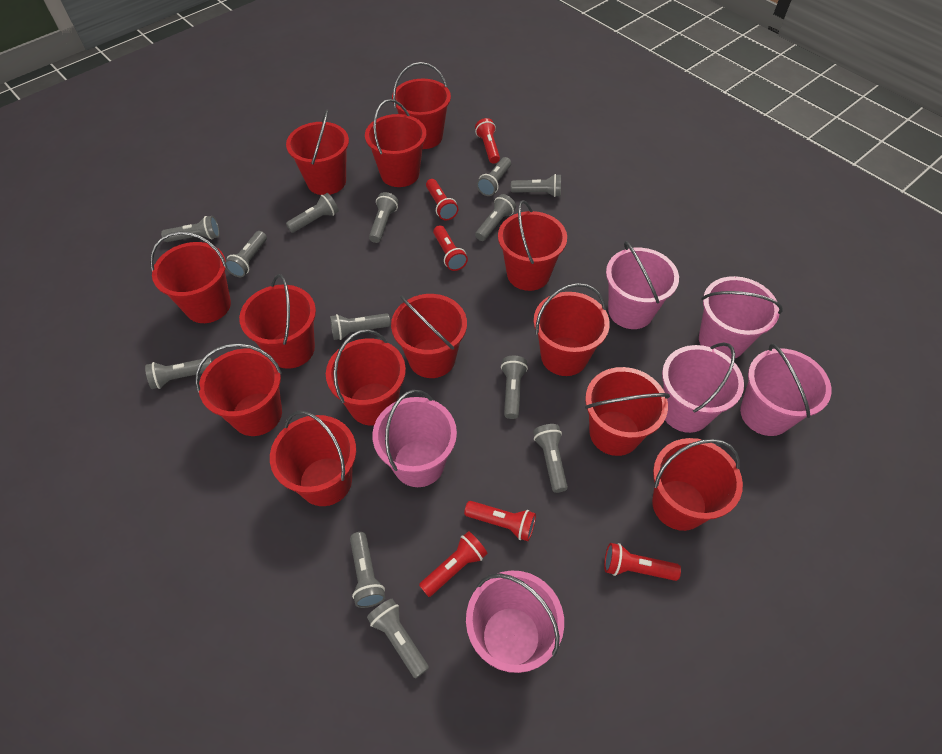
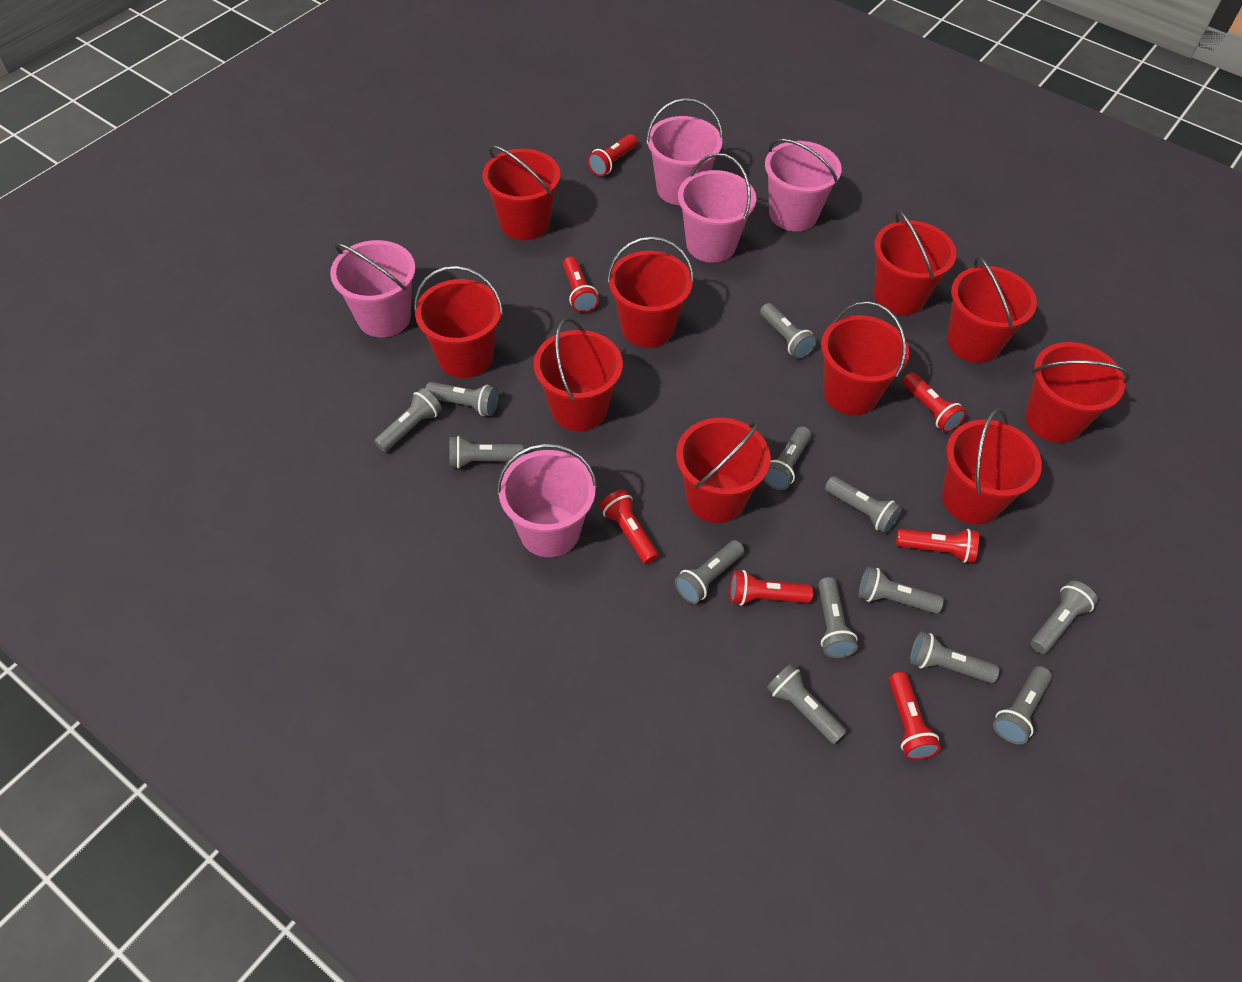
pink bucket: [372,390,457,487] [466,570,564,673] [606,241,679,329] [662,342,744,433] [699,276,783,358] [740,343,832,436] = 6 -> [330,240,415,337] [497,443,597,557] [646,98,723,205] [678,153,756,263] [765,139,842,231] = 5
red bucket: [150,231,231,323] [195,343,282,436] [239,274,316,369] [270,411,356,506] [286,109,349,195] [326,329,406,426] [365,99,427,187] [391,294,467,378] [392,62,451,149] [498,200,567,291] [534,283,610,376] [585,367,670,456] [652,438,743,531] = 13 -> [414,266,503,378] [483,145,560,240] [534,317,623,431] [607,236,694,348] [676,418,771,523] [821,301,909,415] [874,210,957,315] [942,408,1042,524] [947,256,1037,363] [1025,342,1130,443] = 10
red flashlight: [419,531,488,597] [426,179,458,220] [433,225,468,271] [464,501,536,541] [475,118,500,164] [604,543,681,581] = 6 -> [563,256,599,313] [587,134,637,176] [600,489,659,564] [730,570,813,606] [889,672,941,760] [896,529,979,563] [903,372,966,432] = 7

